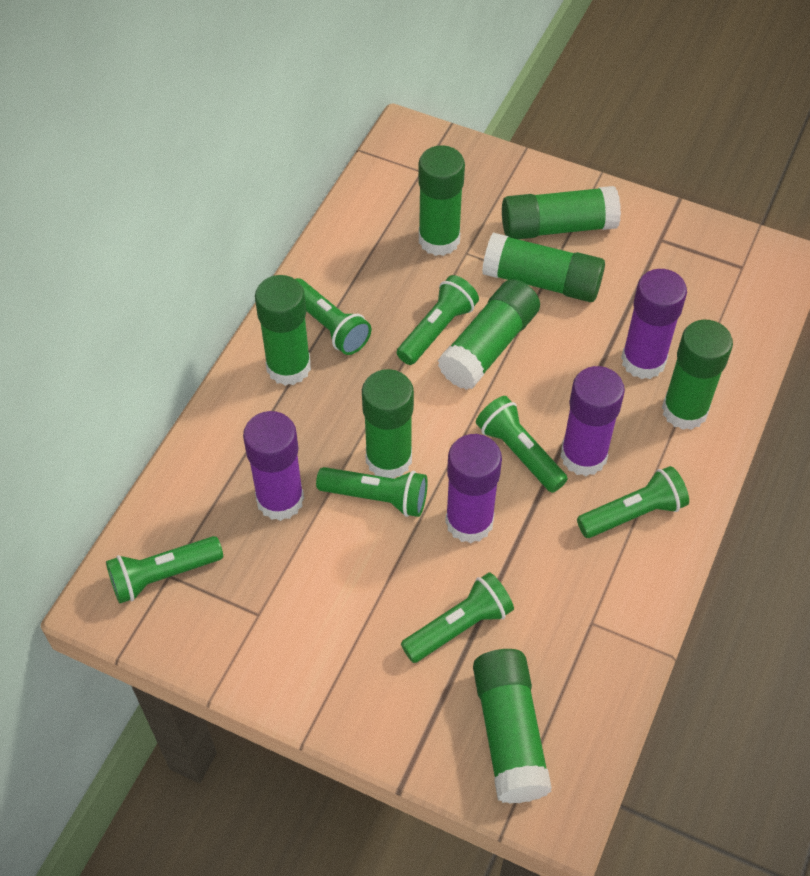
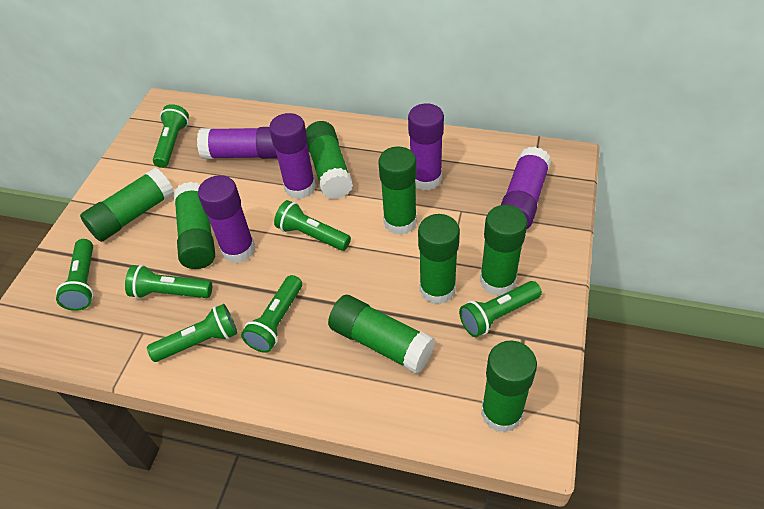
purple glue stick: [243,411,304,521] [445,434,502,543] [560,366,625,476] [621,269,687,379] = 4 -> [197,127,277,159] [198,175,255,263] [269,113,316,199] [408,103,444,190] [501,147,551,230] = 5

